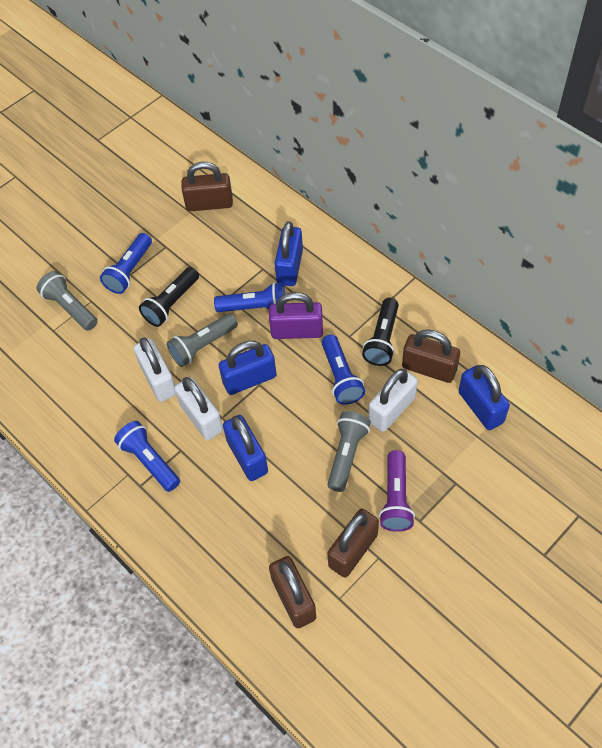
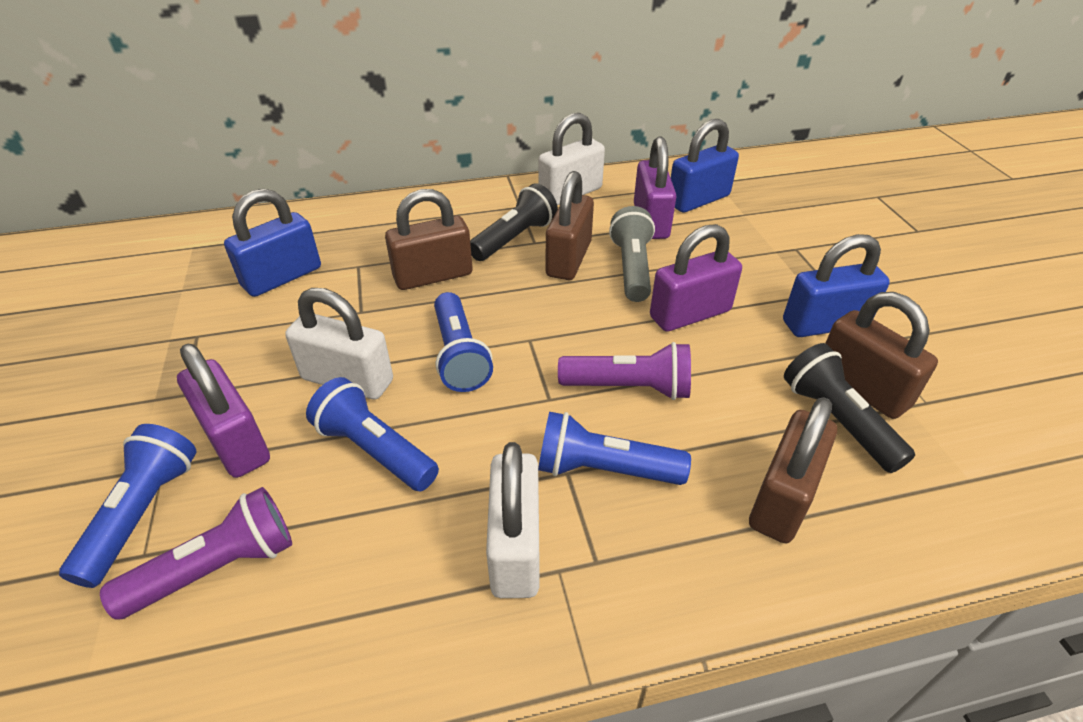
blue padlock: [219,341,277,395] [223,415,268,481] [275,221,303,286] [459,365,510,430] = 4 -> [224,189,321,297] [671,119,739,213] [783,234,890,337] = 3
grey flashlight: [37,271,98,331] [167,314,238,367] [327,411,371,492] = 3 -> [609,206,655,302] = 1
purple flashlight: [379,450,415,532] = 1 -> [100,487,292,620] [558,342,691,400] = 2
purple padlock: [269,292,323,339] = 1 -> [177,344,270,478] [634,137,677,239] [650,224,742,331] = 3

